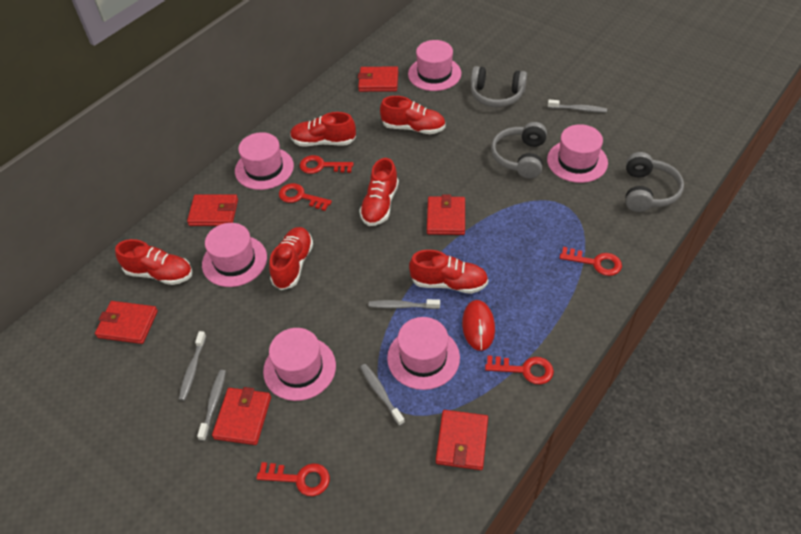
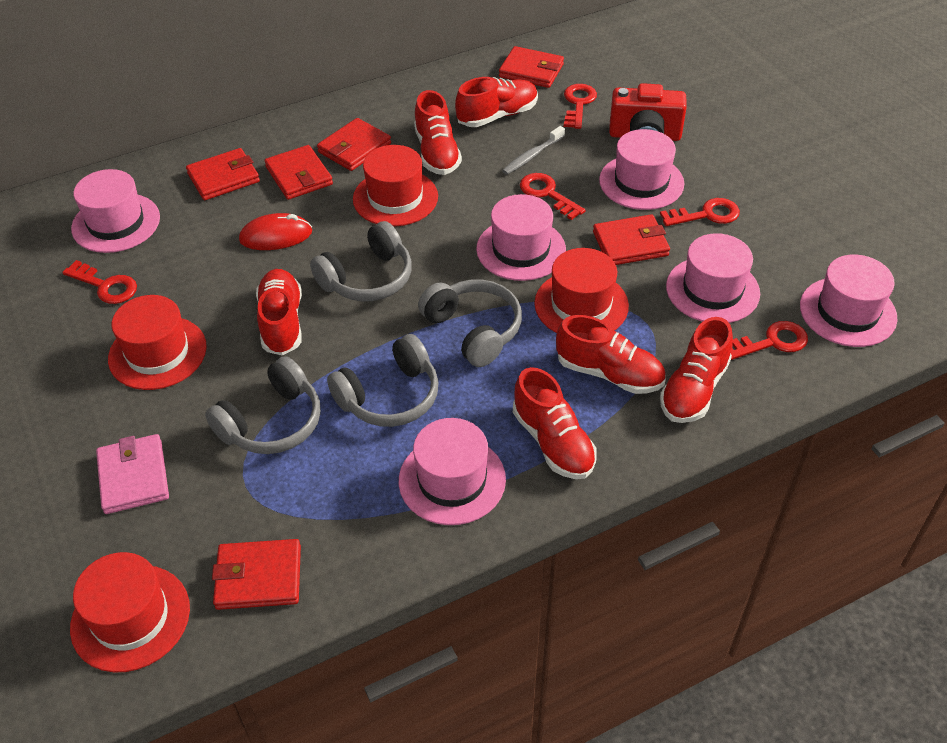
grey headphones: [470,66,527,107] [491,122,547,179] [625,152,684,212] = 3 -> [205,356,321,454] [310,221,412,301] [327,334,439,427] [418,280,522,367] = 4
grey toothbrush: [179,331,206,401] [197,370,226,441] [360,364,405,426] [369,299,440,309] [548,99,607,113] = 5 -> [502,126,565,175] = 1
pink wallet: none = 0 -> [96,434,169,514] = 1
red camera: none = 0 -> [609,83,687,141] = 1
red hat: none = 0 -> [70,552,190,672] [108,295,207,390] [353,145,438,226] [534,248,629,333] = 4

